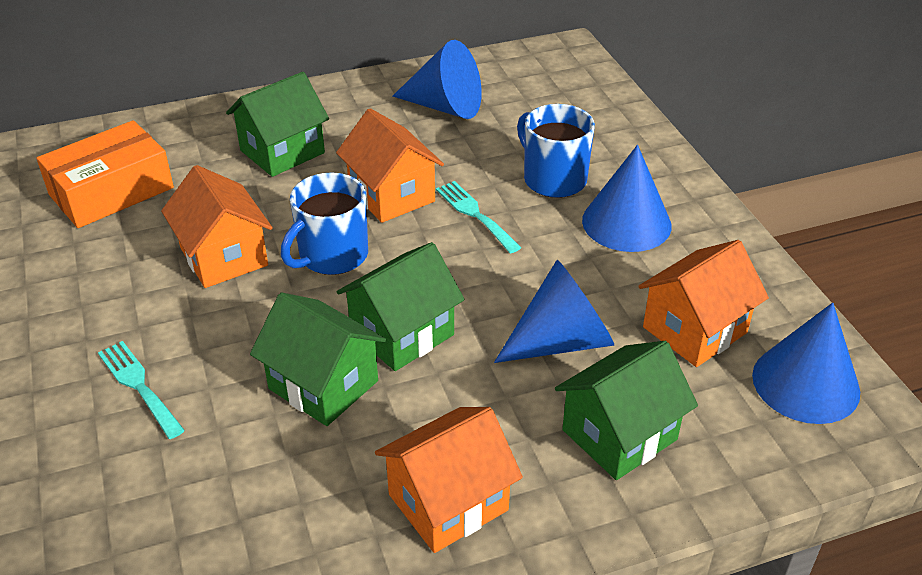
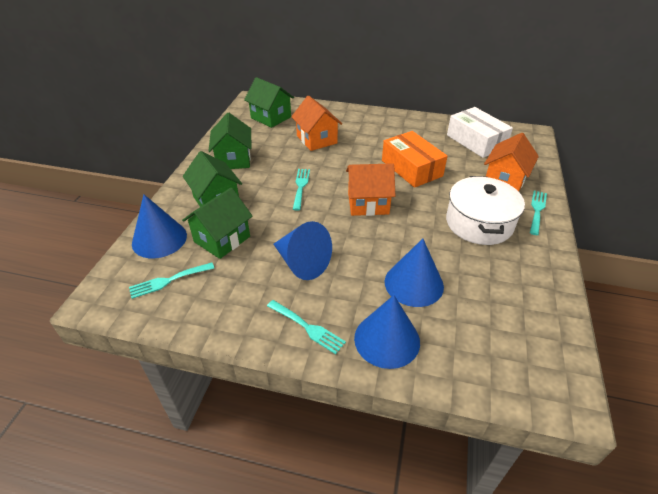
blue mug: [281,173,368,275] [517,104,595,198] = 2 -> none = 0
orange house: [161,165,273,288] [336,108,444,223] [375,407,523,553] [638,240,769,367] = 4 -> [291,95,342,151] [346,163,395,216] [484,133,539,191] = 3
turquoise fork: [98,341,185,439] [436,181,521,254] = 2 -> [129,262,214,299] [267,300,346,354] [293,169,310,211] [530,190,547,235] = 4
white box: none = 0 -> [447,107,513,158] = 1
white pot: none = 0 -> [446,176,525,245] = 1

